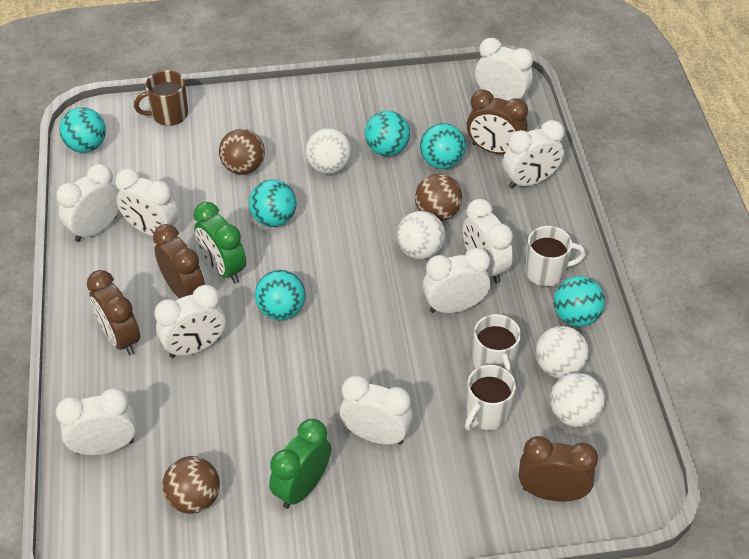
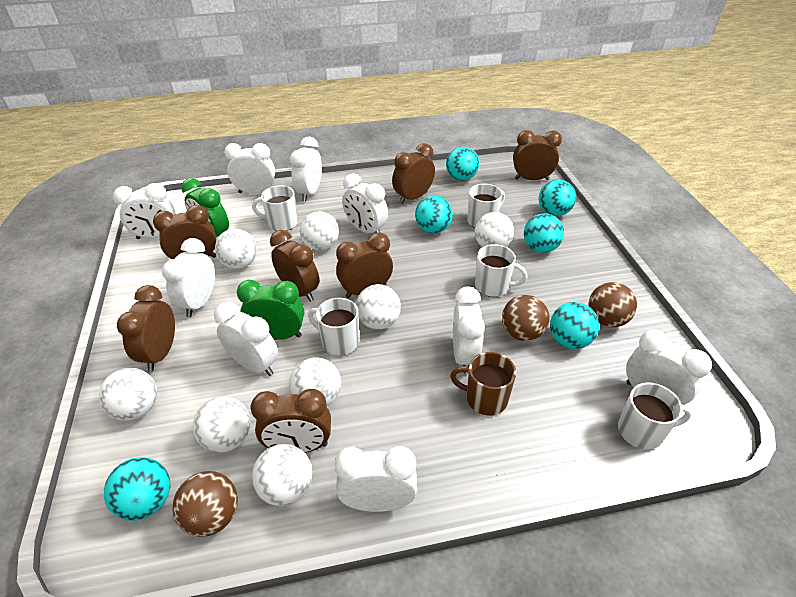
brown clock: [87,270,140,355] [153,224,205,299] [467,90,528,154] [519,436,598,501] = 4 -> [117,285,175,371] [153,205,216,259] [251,389,331,453] [270,230,319,302] [336,232,393,298] [392,143,435,204] [513,130,562,180] = 7
white ball: [306,128,352,174] [397,211,445,259] [536,326,589,378] [550,373,605,427] = 4 -> [99,368,157,421] [193,396,250,453] [215,228,257,269] [252,444,312,506] [289,357,341,407] [300,211,339,250] [356,284,401,329] [475,212,514,247] = 8
white mug: [465,365,516,431] [473,314,521,374] [525,226,586,286] = 3 -> [252,185,298,231] [308,298,359,356] [467,184,505,228] [475,244,527,297] [618,382,692,450] = 5

